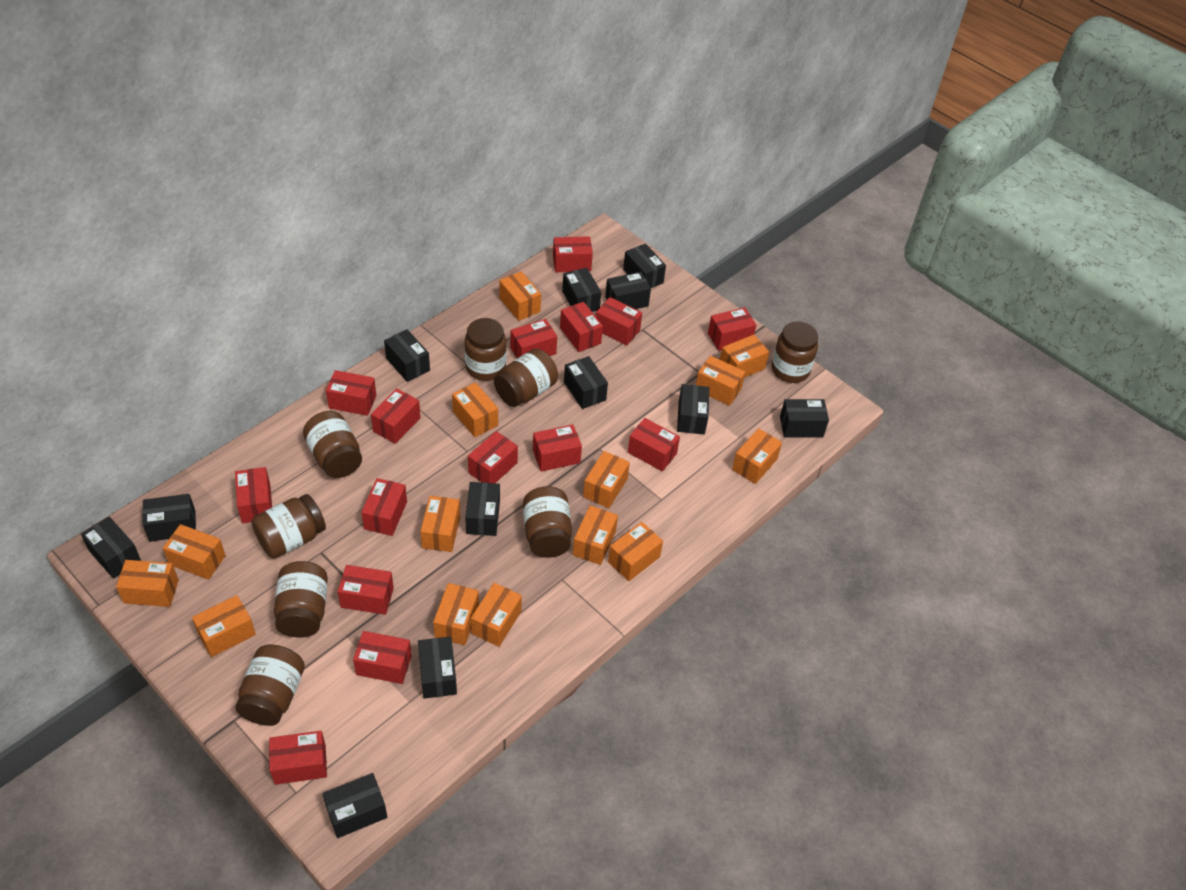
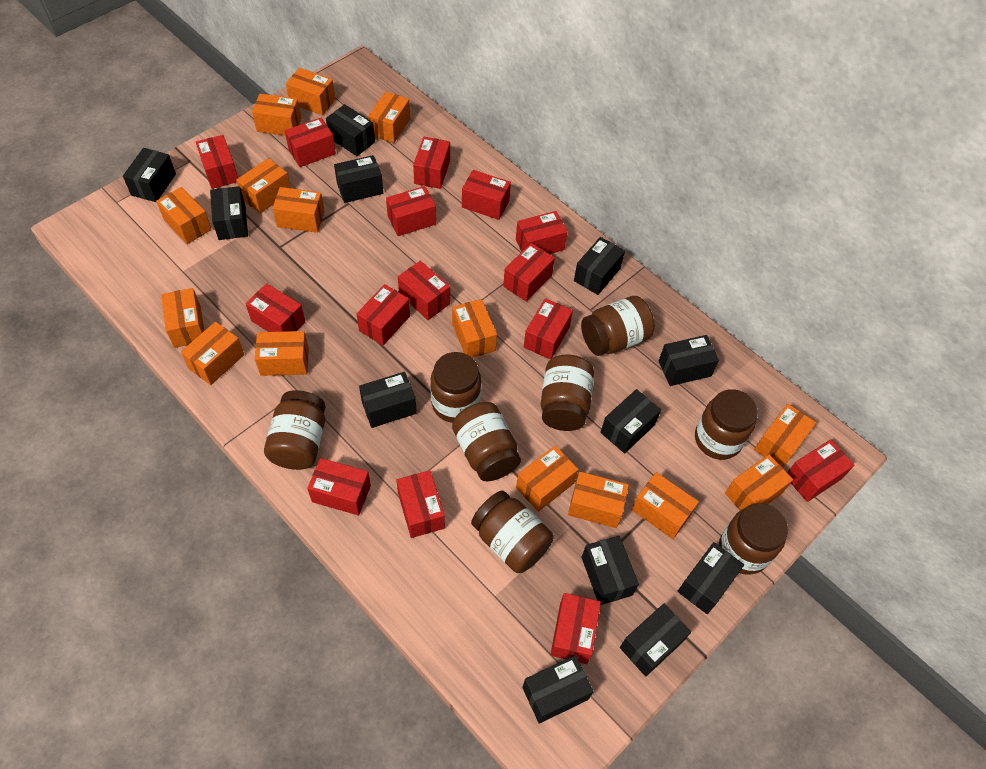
orange box: [116,560,179,607] [163,524,226,580] [192,595,256,657] [420,496,460,552] [433,583,479,645] [452,382,498,437] [471,583,522,647] [499,271,541,321] [573,505,618,565] [583,451,630,508] [608,522,663,581] [696,356,745,406] [720,335,769,378] [732,428,782,484] = 14 -> [156,187,212,244] [161,288,204,348] [181,322,244,385] [236,158,291,213] [252,94,301,136] [255,331,309,376] [272,187,325,233] [286,68,335,115] [368,91,410,143] [452,299,497,358] [516,446,578,512] [568,471,629,528] [631,472,699,539] [725,454,793,511] [754,404,816,468] = 15

